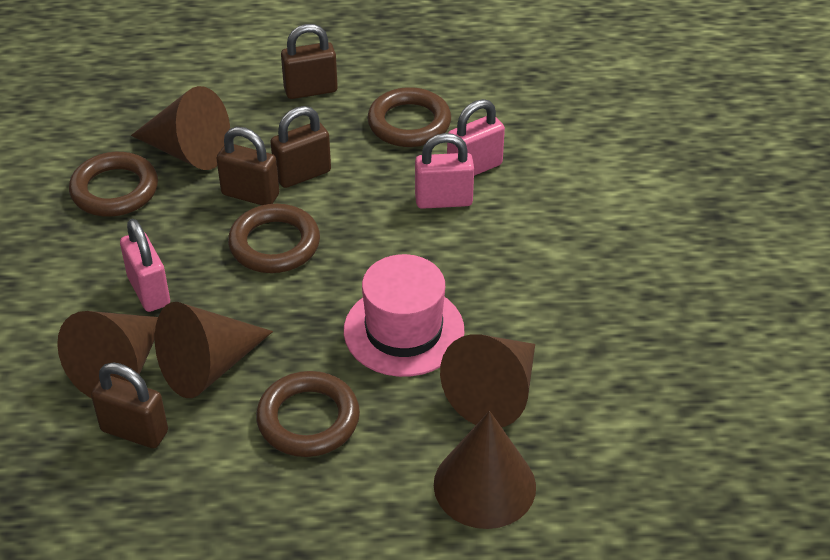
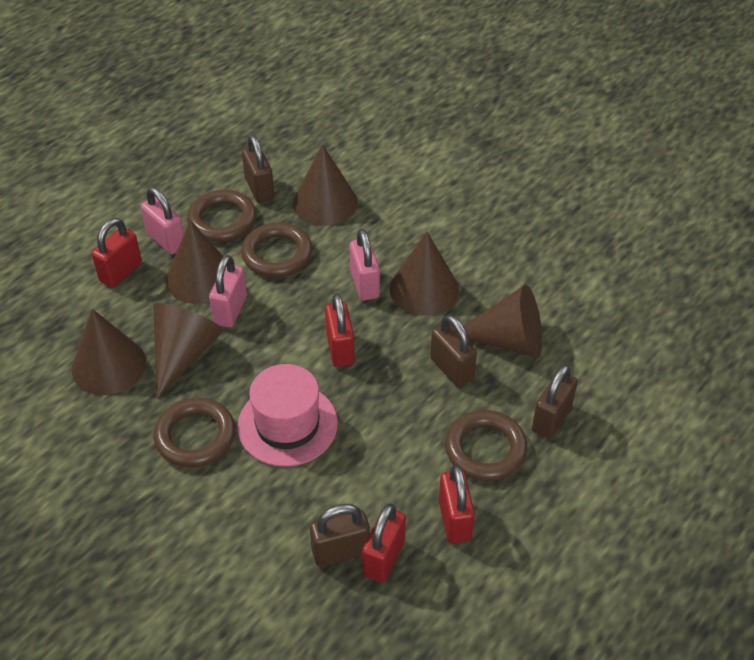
brown cone: [57,311,158,398] [131,86,230,170] [155,302,273,398] [434,411,536,529] [440,334,535,427] = 5 -> [72,309,146,395] [153,303,224,399] [166,220,224,304] [293,144,358,226] [390,232,459,315] [464,285,542,358] = 6
red padlock: none = 0 -> [92,218,142,288] [325,293,355,367] [362,504,406,583] [439,465,475,543] = 4

